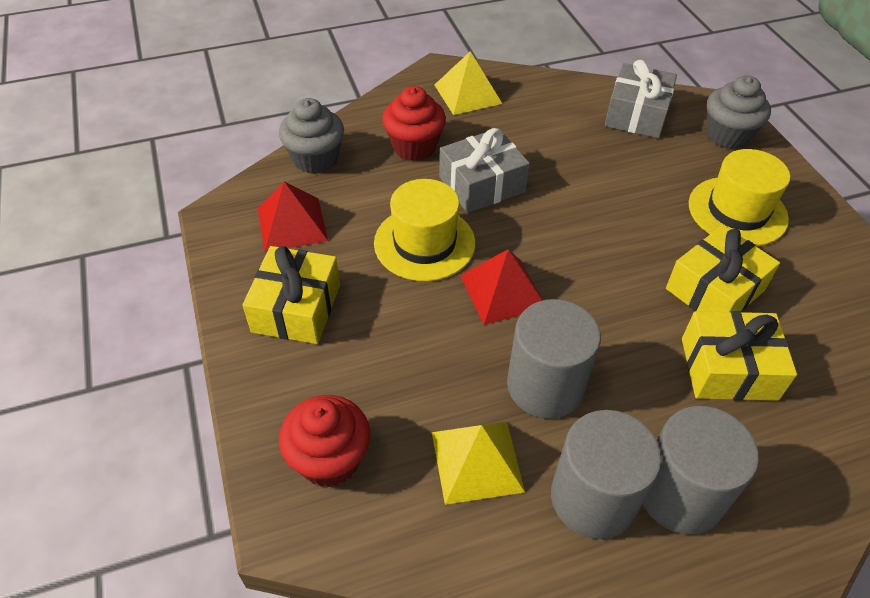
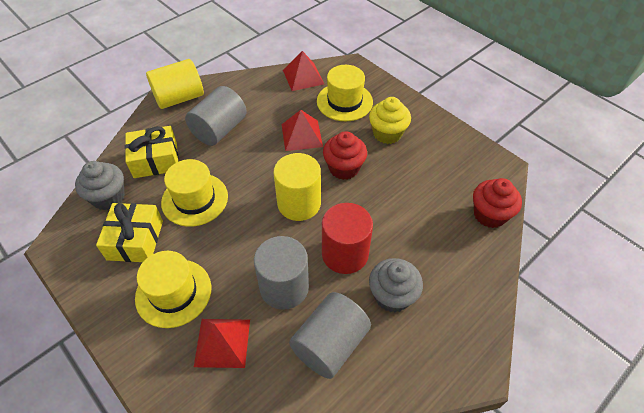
grey gift: [439,128,530,213] [605,60,677,138] = 2 -> none = 0
red cylinder: none = 0 -> [322,203,373,274] = 1
red pyramid: [258,182,328,252] [460,249,543,325] = 2 -> [194,319,250,368] [282,110,323,151] [283,51,324,91] = 3
yellow cupcake: none = 0 -> [369,97,411,144] = 1
yellow cylinder: none = 0 -> [146,59,204,109] [273,153,321,221] = 2
yellow gift: [243,246,340,344] [666,225,780,312] [682,311,797,401] = 3 -> [96,203,163,262] [125,126,178,178] = 2
yellow hat: [374,179,475,281] [689,149,790,247] = 2 -> [135,251,211,328] [161,159,228,227] [317,65,373,121] = 3
yellow pyramid: [432,422,525,505] [435,51,502,115] = 2 -> none = 0

